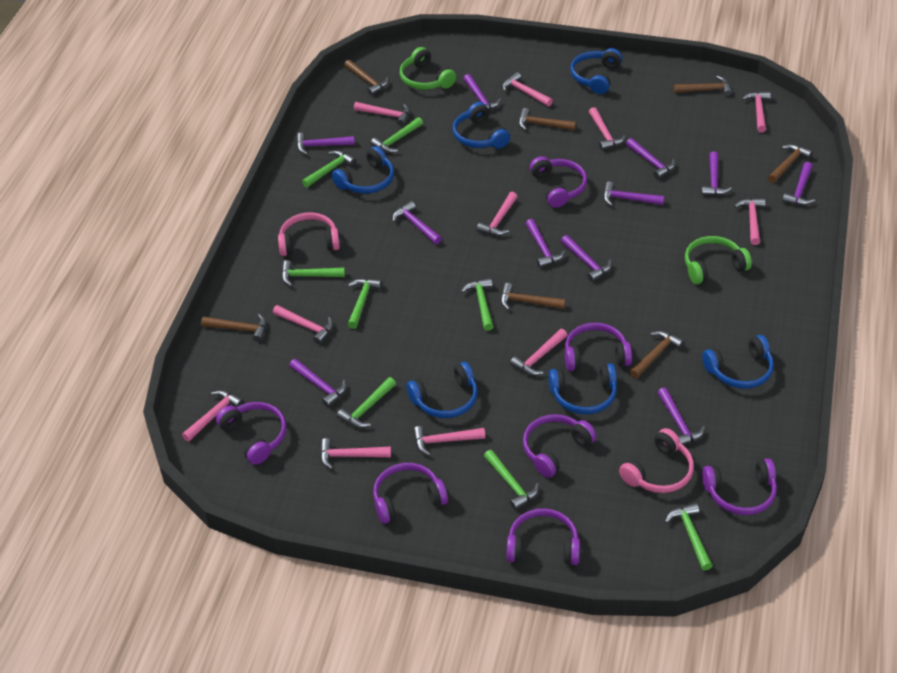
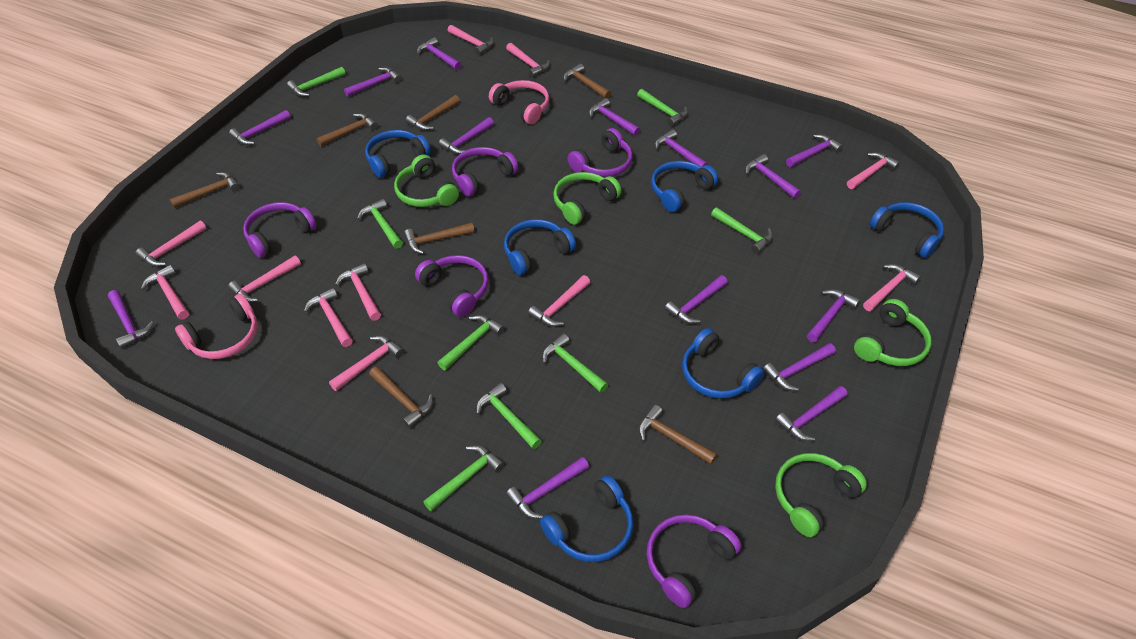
green headphones: [400,47,456,90] [685,236,752,284] = 2 -> [394,154,459,207] [553,172,622,225] [775,453,867,537] [854,299,932,366] = 4
purple hammer: [289,359,347,407] [296,133,355,155] [392,201,442,244] [463,74,501,110] [525,219,566,268] [561,235,612,282] [603,181,664,206] [626,138,675,179] [657,387,705,445] [701,151,732,196] [782,162,815,205] = 11 -> [108,290,154,349] [229,110,291,145] [344,67,402,97] [417,37,461,70] [439,117,494,154] [506,457,589,519] [589,98,640,136] [655,129,708,167] [665,275,728,324] [745,154,801,199] [763,343,836,391] [775,386,848,441] [786,134,843,167] [807,289,860,342] = 14
purple headphones: [216,402,287,465] [373,463,448,524] [506,508,580,565] [523,414,597,478] [530,156,587,208] [565,323,632,371] [702,458,777,515] = 7 -> [243,202,317,258] [415,255,489,317] [452,147,518,197] [567,128,633,177] [647,514,742,608] = 5

